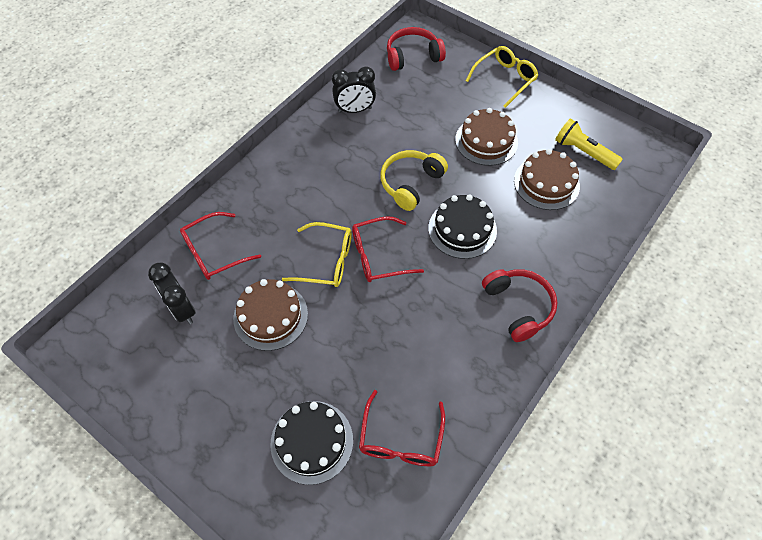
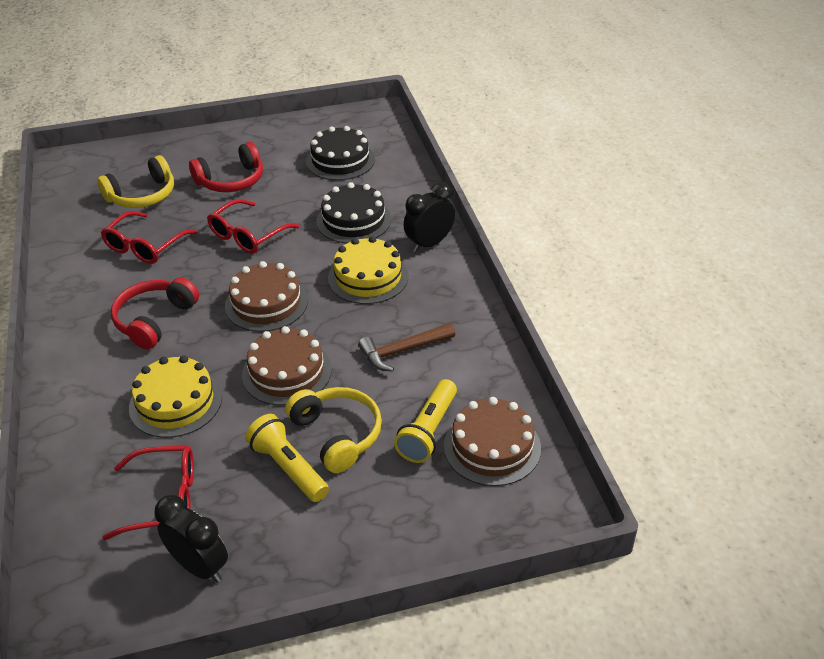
brown hammer: none = 0 -> [358,323,455,372] = 1
yellow cake: none = 0 -> [129,355,222,438] [328,236,408,304] = 2
yellow flashlight: [555,119,623,170] = 1 -> [245,414,329,502] [394,379,457,463] = 2
yellow glasses: [282,222,352,287] [466,46,538,108] = 2 -> none = 0
yellow headphones: [380,150,448,211] = 1 -> [97,155,174,208] [285,387,382,473] = 2

